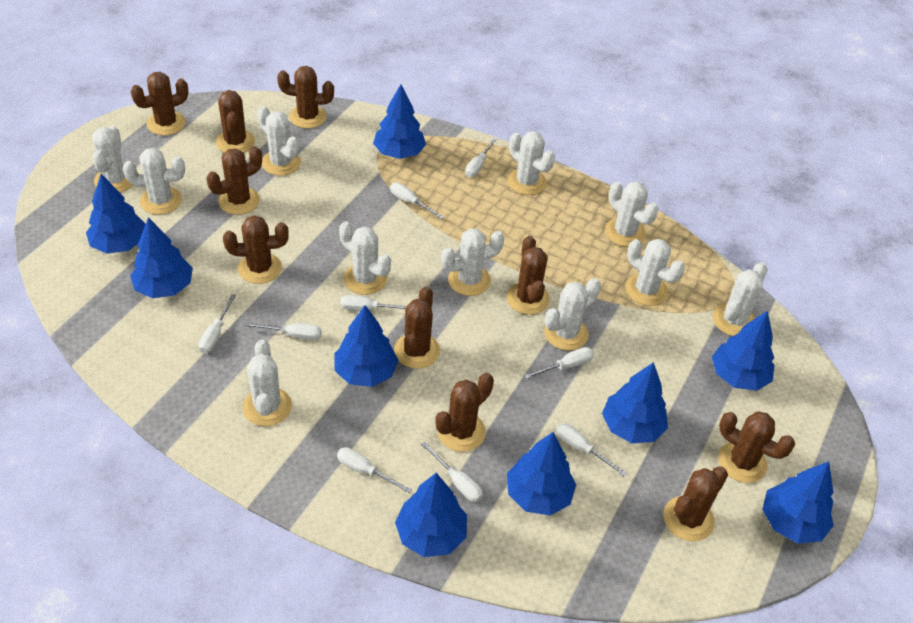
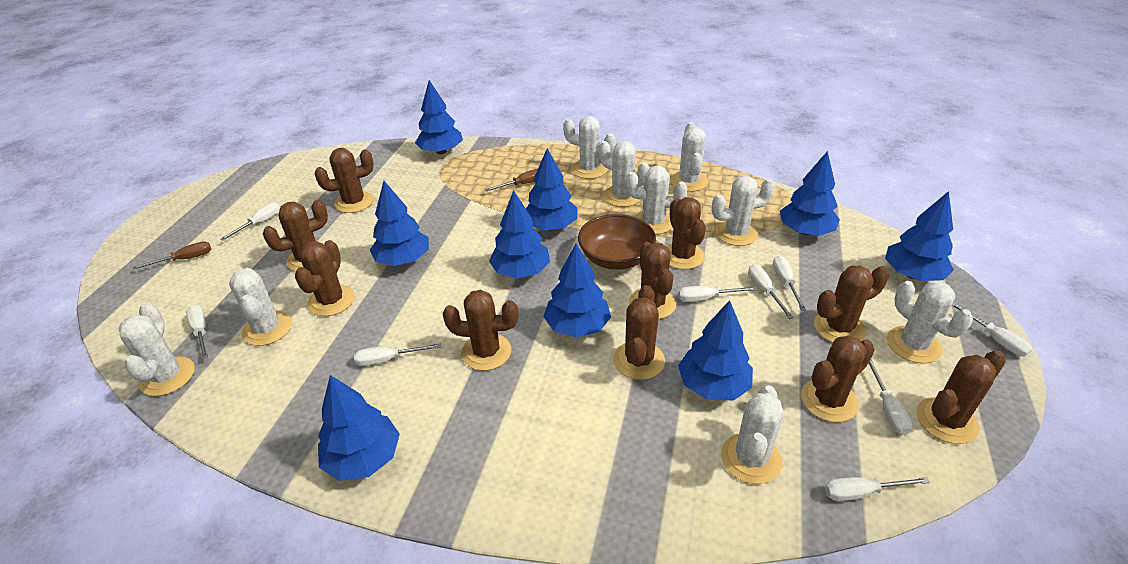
brown bowl: none = 0 -> [578,214,656,270] = 1
brown screwdriver: none = 0 -> [133,241,211,270] [485,169,538,192] = 2
white cactus: [92,126,133,192] [123,148,185,215] [243,340,292,426] [257,106,301,176] [339,221,391,295] [441,228,504,296] [508,131,555,195] [544,278,601,350] [605,182,658,247] [625,239,685,306] [713,262,767,336] = 11 -> [119,302,195,396] [229,268,292,346] [563,116,616,179] [599,141,650,207] [626,166,687,234] [670,122,708,192] [712,176,775,246] [721,385,784,484] [887,281,973,363] = 9

